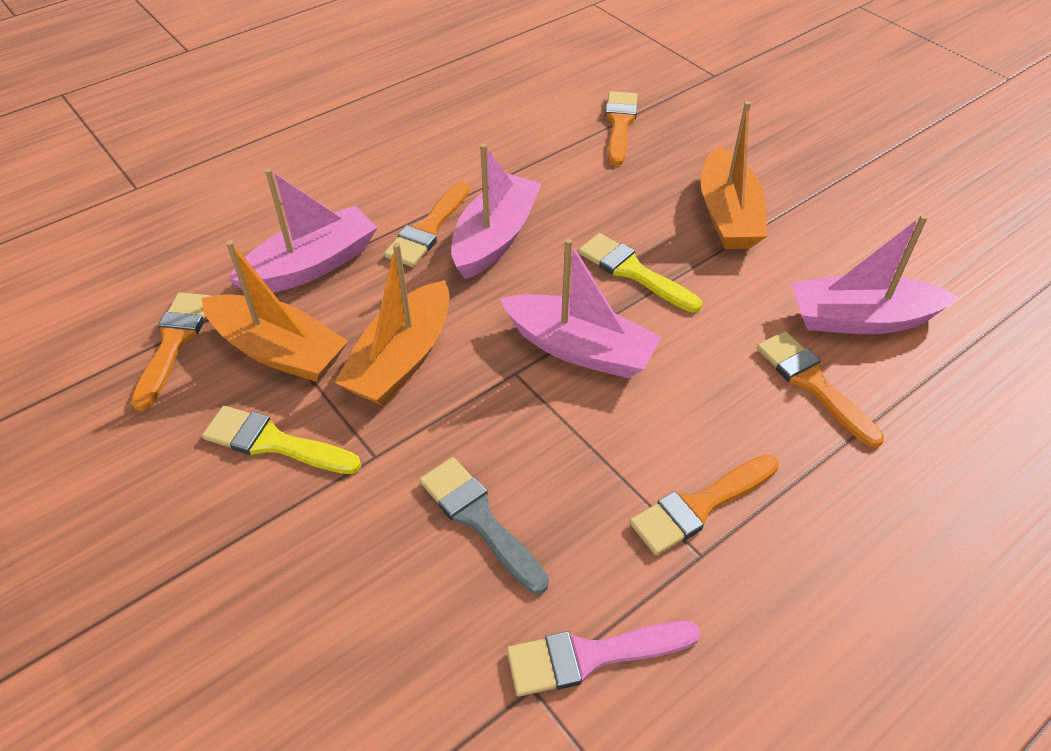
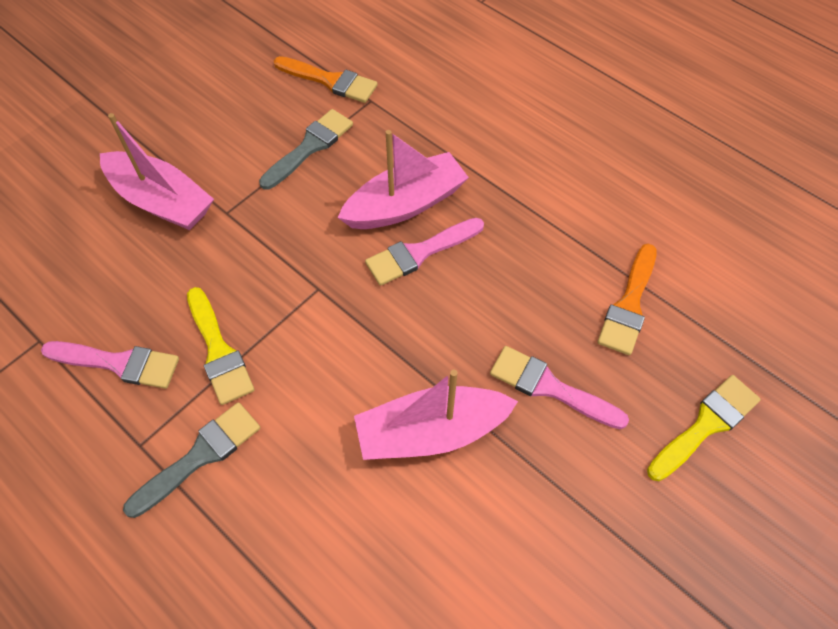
grey brush: [420,457,549,594] = 1 -> [123,402,260,518] [259,109,353,190] = 2
orange boat: [202,240,348,382] [334,243,450,405] [701,101,767,249] = 3 -> none = 0
orange brush: [131,292,211,411] [384,182,470,267] [605,91,637,166] [630,454,779,555] [757,331,884,448] = 5 -> [274,56,378,103] [598,244,657,355] = 2
pink boat: [228,168,377,293] [451,143,542,279] [500,239,661,378] [791,214,959,334] = 4 -> [100,113,214,230] [338,130,469,229] [354,370,518,460] = 3
pink brush: [507,621,701,696] = 1 -> [41,341,179,389] [365,218,484,286] [490,346,629,429] = 3

